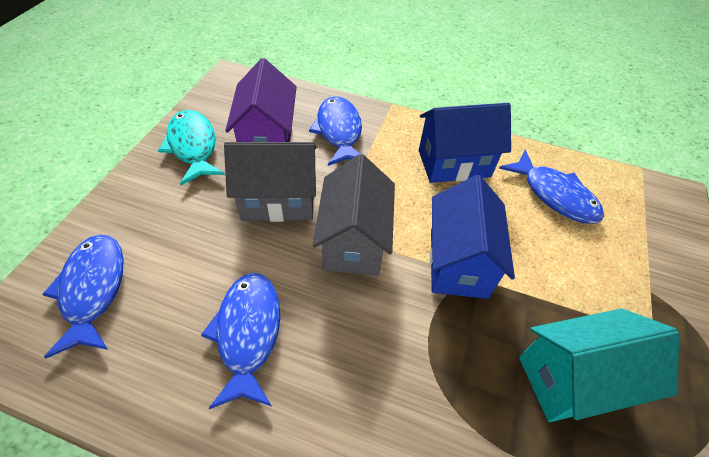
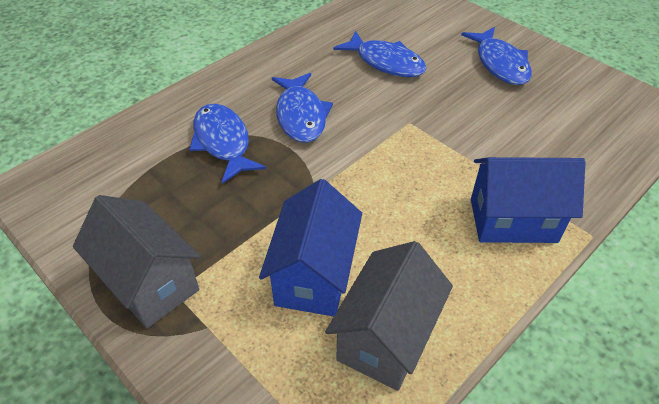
purple house: [225,58,297,142] = 1 -> none = 0
turquoise fish: [158,110,225,185] = 1 -> none = 0
turquoise house: [519,308,679,422] = 1 -> none = 0

